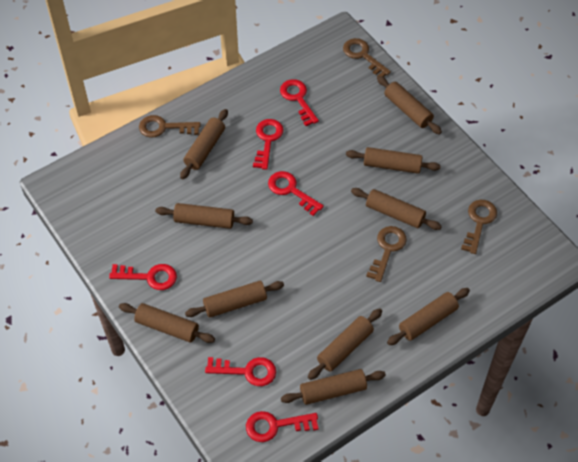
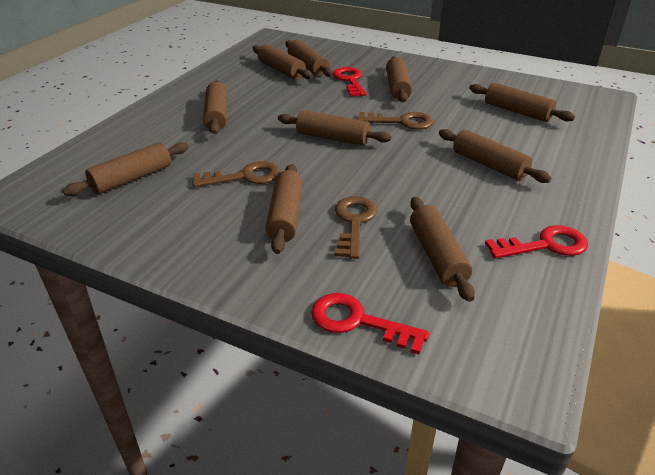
brown key: [139,115,201,137] [343,38,391,77] [366,226,407,282] [461,200,497,254] = 4 -> [192,161,281,187] [334,196,377,259] [357,112,433,130] = 3
red key: [109,264,177,290] [205,357,276,386] [246,411,319,442] [253,119,283,170] [268,171,324,216] [280,79,319,126] = 6 -> [311,293,429,354] [333,67,367,97] [485,225,588,259] = 3

